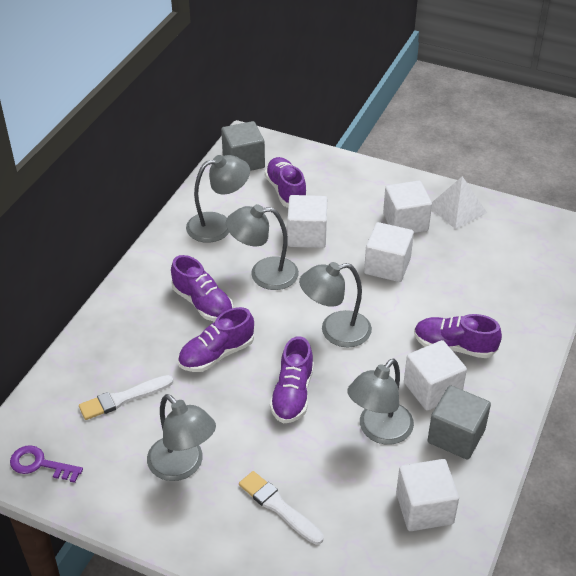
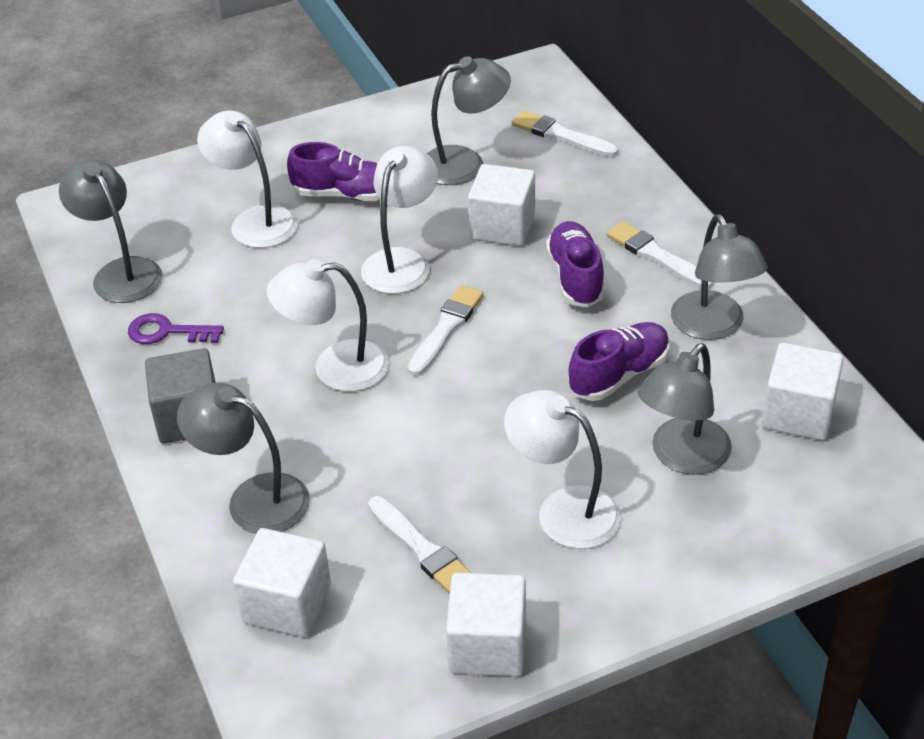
grey cube: [221,121,265,171] [427,385,491,460] = 2 -> [145,348,216,443] = 1
purple shoe: [171,255,233,321] [178,307,254,372] [265,157,307,208] [270,336,314,423] [414,314,502,358] = 5 -> [287,142,381,201] [546,221,605,308] [568,322,669,401] = 3
white brush: [79,375,173,420] [239,471,324,545] = 2 -> [368,496,472,594] [408,285,483,376] [512,111,618,157] [606,221,713,289] = 4
white cube: [287,195,327,248] [364,222,414,282] [383,181,432,233] [396,459,459,531] [404,340,467,411] = 5 -> [233,528,331,637] [446,573,526,676] [468,164,535,246] [762,343,844,440] = 4
white lamp: none = 0 -> [197,111,298,248] [266,259,389,392] [361,146,438,294] [504,390,621,549] = 4
white pyramid: [432,176,487,229] = 1 -> none = 0

